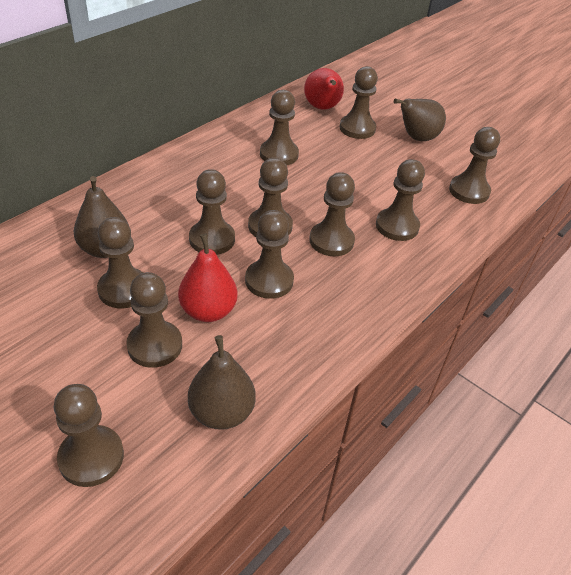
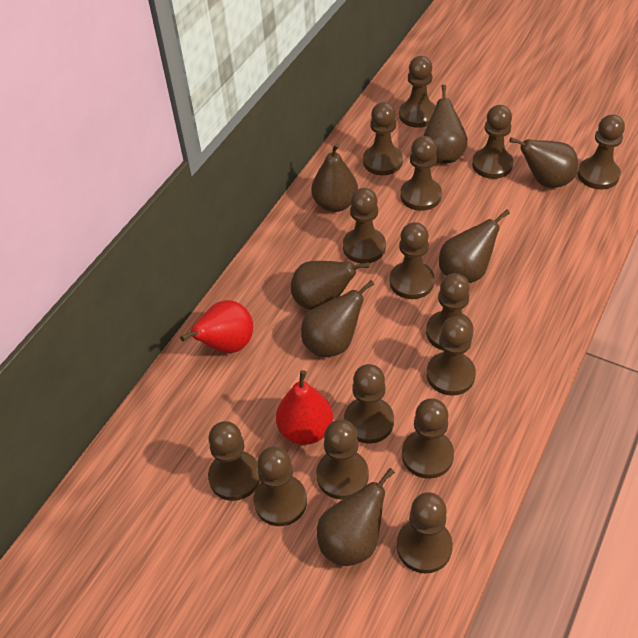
brown pawn: [54,384,124,487] [97,217,143,308] [126,272,182,368] [189,169,235,255] [245,210,294,299] [248,158,293,237] [260,90,299,165] [309,172,355,256] [340,66,378,139] [376,159,425,241] [449,127,500,204] = 11 -> [208,421,260,501] [254,446,307,526] [316,420,369,500] [343,188,386,263] [344,364,394,444] [363,102,403,175] [390,222,435,299] [397,492,453,574] [399,56,436,128] [400,136,442,211] [402,398,454,479] [426,273,474,351] [427,316,476,396] [472,105,513,179] [578,114,625,189] = 15
brown pear: [74,176,129,258] [188,335,256,430] [394,99,446,141] = 3 -> [291,261,370,310] [301,280,375,357] [311,143,358,212] [317,468,395,566] [423,85,468,163] [439,209,510,283] [509,137,578,188] = 7

